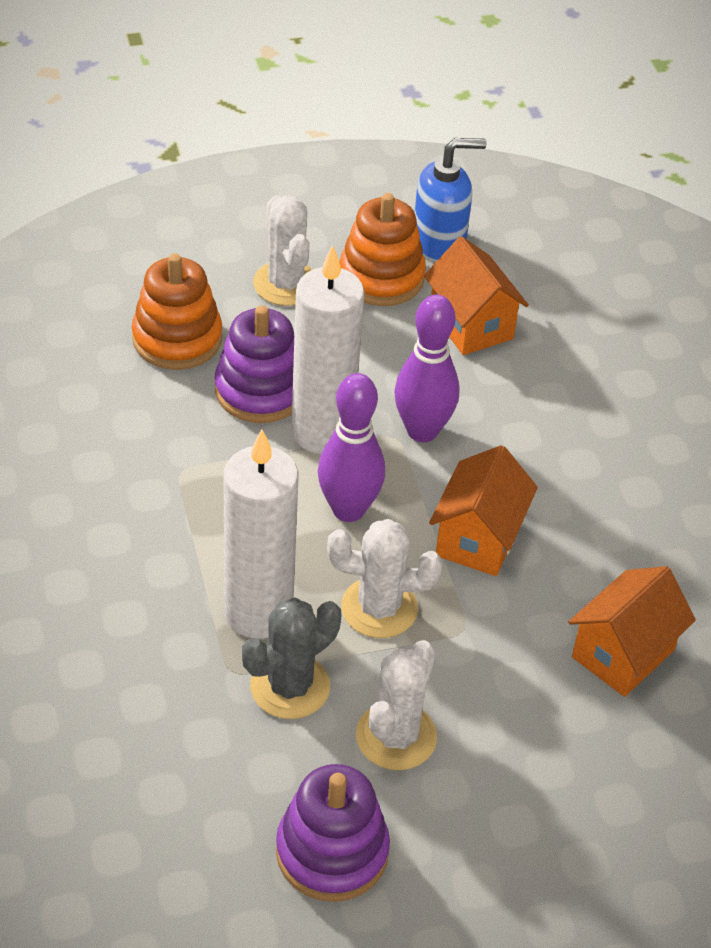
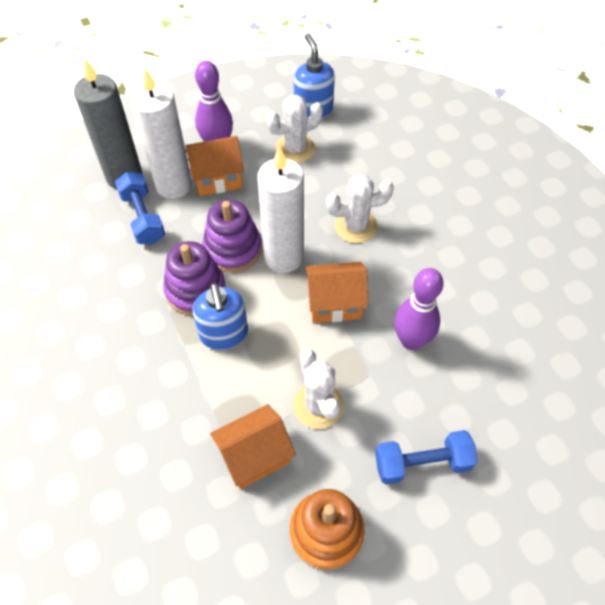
blue dumbbell: none = 0 -> [115,172,165,244] [375,430,478,485] = 2
blue soap dispenser: [415,138,487,262] = 1 -> [193,283,248,350] [294,33,335,119] = 2
grey cactus: [242,598,341,719] = 1 -> none = 0
grey candle: none = 0 -> [74,58,142,189] = 1
orange stacking toy: [132,253,222,370] [340,193,426,306] = 2 -> [290,489,365,570] = 1

